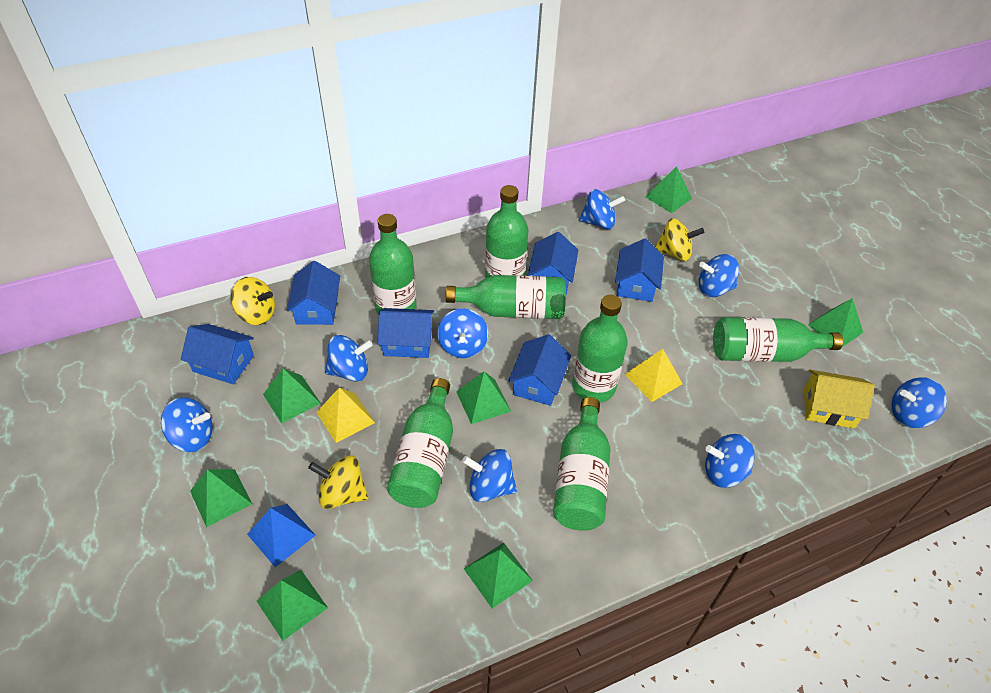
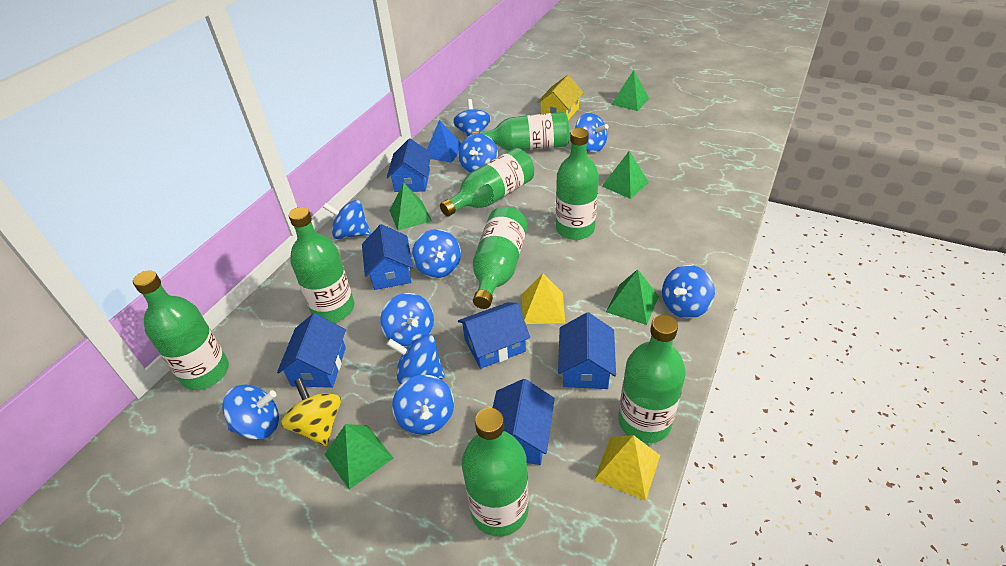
blue spinning top: [161,397,213,452] [325,335,373,382] [437,308,488,358] [462,449,517,502] [579,189,625,229] [699,254,739,297] [705,434,755,488] [892,377,947,428] = 8 -> [223,385,279,440] [323,200,371,239] [380,293,434,347] [387,334,445,384] [392,375,454,435] [412,229,461,278] [453,99,491,136] [459,134,498,173] [575,113,609,152] [662,265,715,319] = 10
green bottle: [369,214,417,315] [387,378,453,508] [446,275,566,319] [485,185,529,278] [553,397,610,531] [572,295,628,402] [713,317,843,362] = 7 -> [133,270,229,390] [289,207,354,323] [440,148,534,217] [462,408,529,537] [472,112,569,151] [473,207,528,309] [556,128,599,240] [618,315,686,443] = 8
green pyramid: [190,469,252,527] [257,570,328,641] [263,369,321,423] [456,371,511,424] [464,543,533,609] [646,166,692,213] [808,298,863,347] = 7 -> [325,424,393,490] [389,183,432,230] [602,151,649,199] [606,269,659,325] [611,70,649,111] = 5
yellow spinning top: [231,277,275,325] [308,455,368,509] [655,218,704,261] = 3 -> [281,378,341,446] = 1

